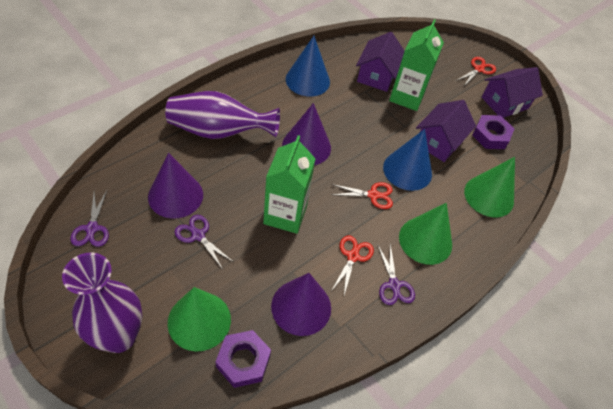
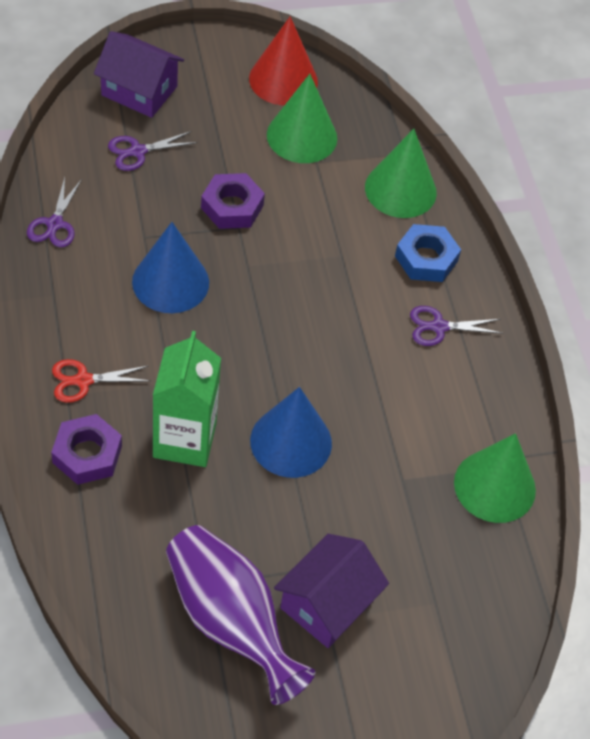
blue nut: none = 0 -> [395,224,461,282] = 1
green carton: [263,135,316,234] [389,19,444,111] = 2 -> [153,331,221,467] = 1
purple cone: [148,153,203,219] [271,273,331,336] [282,103,331,165] = 3 -> none = 0
purple house: [356,32,404,92] [416,100,476,162] [482,67,543,118] = 3 -> [94,31,184,118] [274,534,389,648] = 2
purple vase: [62,253,142,353] [165,91,280,139] = 2 -> [166,525,315,705] = 1
red cone: none = 0 -> [249,16,318,105] = 1
red scissors: [332,182,393,209] [332,236,374,295] [456,57,496,86] = 3 -> [52,359,151,403] = 1

